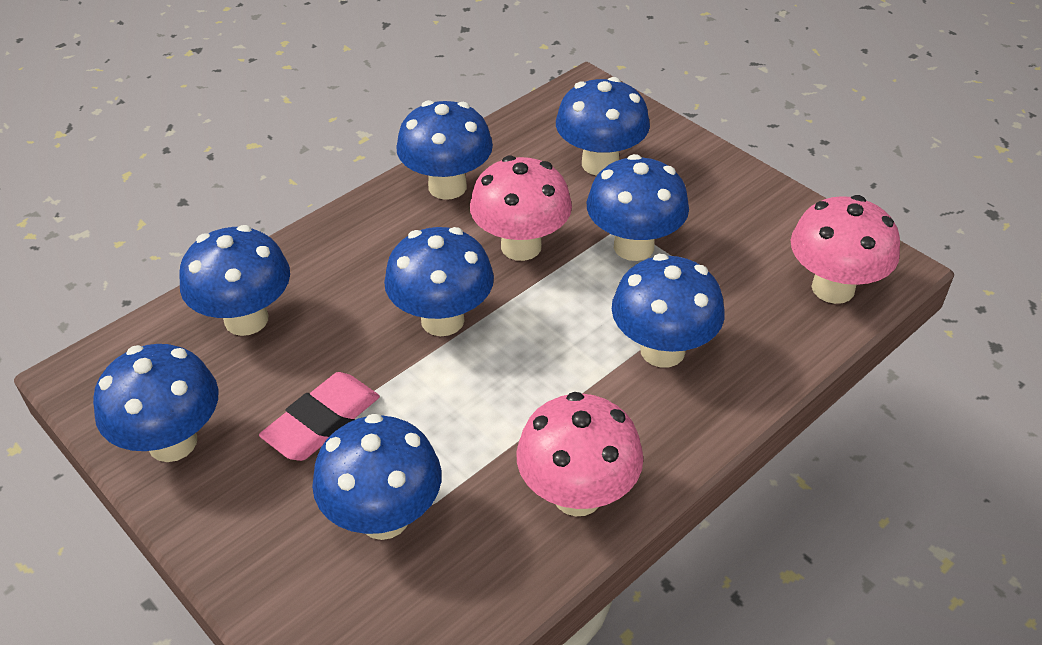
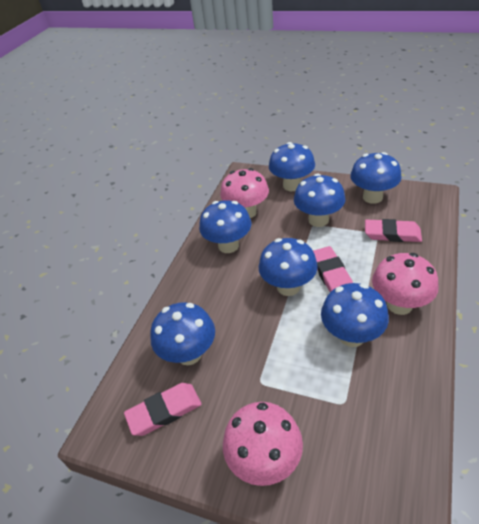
blue mushroom: [93,344,219,462] [180,225,290,336] [312,414,442,540] [384,227,494,336] [396,100,493,200] [556,77,650,176] [587,154,689,261] [612,254,725,368] = 8 -> [150,302,215,365] [199,200,251,253] [258,238,318,296] [269,142,315,191] [294,173,345,227] [321,283,389,347] [350,152,402,204] = 7
pink eraser: [259,372,380,461] = 1 -> [124,383,202,436] [313,246,353,292] [365,219,422,242] = 3

